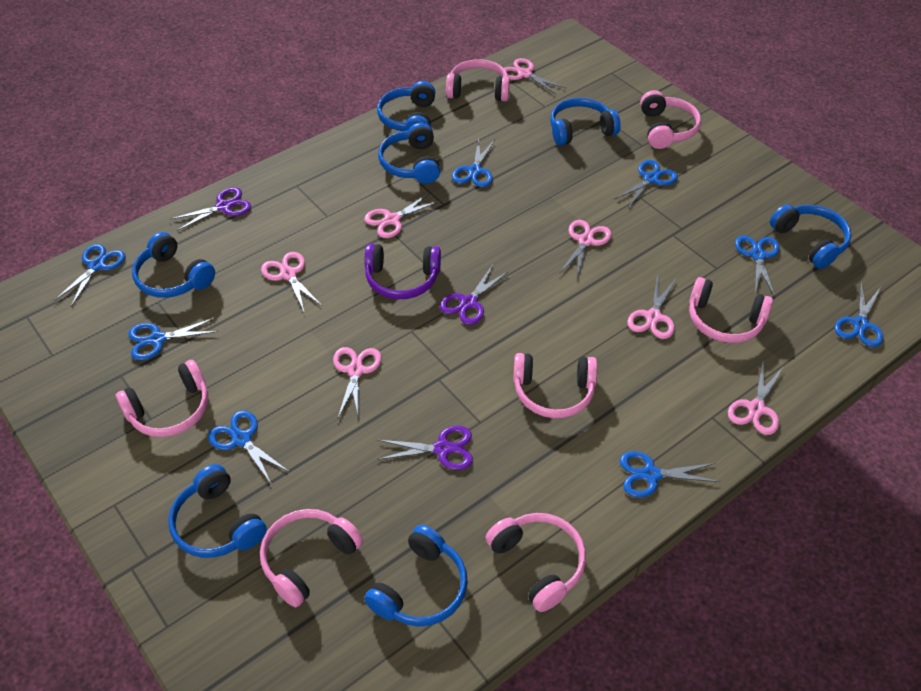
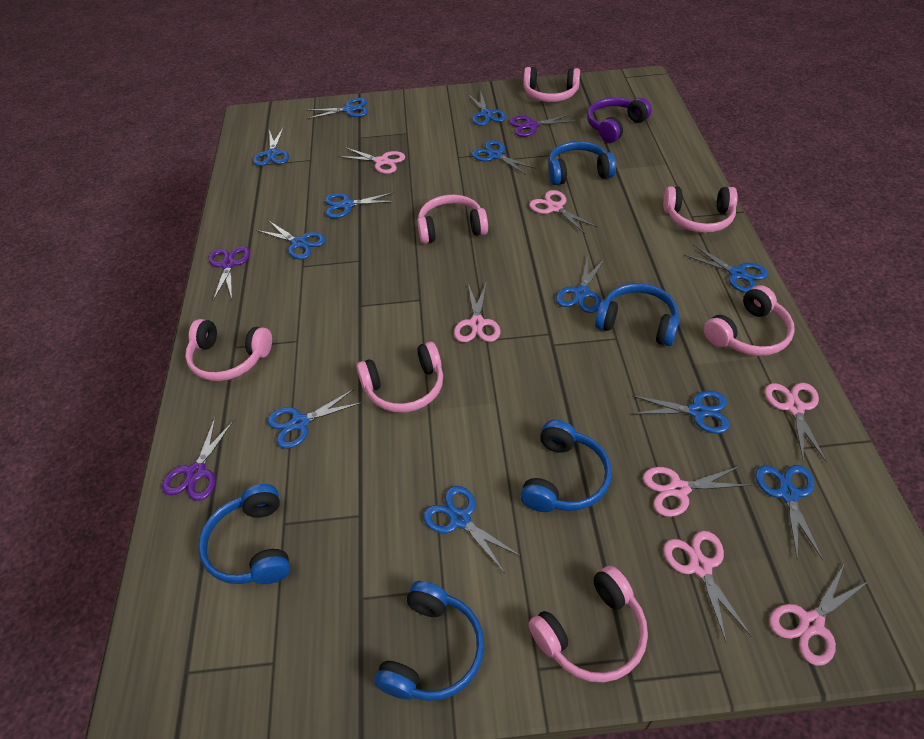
blue headphones: [132,232,215,298] [168,464,267,558] [364,525,468,627] [377,81,435,131] [378,123,440,184] [550,98,621,146] [770,204,852,269] = 7 -> [198,484,290,584] [374,581,485,701] [520,420,612,512] [548,141,616,185] [595,283,680,346] = 5
blue scissors: [54,244,125,307] [128,318,218,360] [208,410,290,485] [452,138,495,187] [615,160,678,208] [620,451,720,497] [735,236,780,295] [835,284,884,347] = 8 -> [253,127,289,166] [256,220,326,260] [267,389,362,449] [307,98,369,119] [325,192,396,218] [423,486,522,573] [467,93,506,126] [472,140,536,175] [556,256,605,313] [632,391,730,433] [684,244,768,293] [755,465,823,560] = 12

